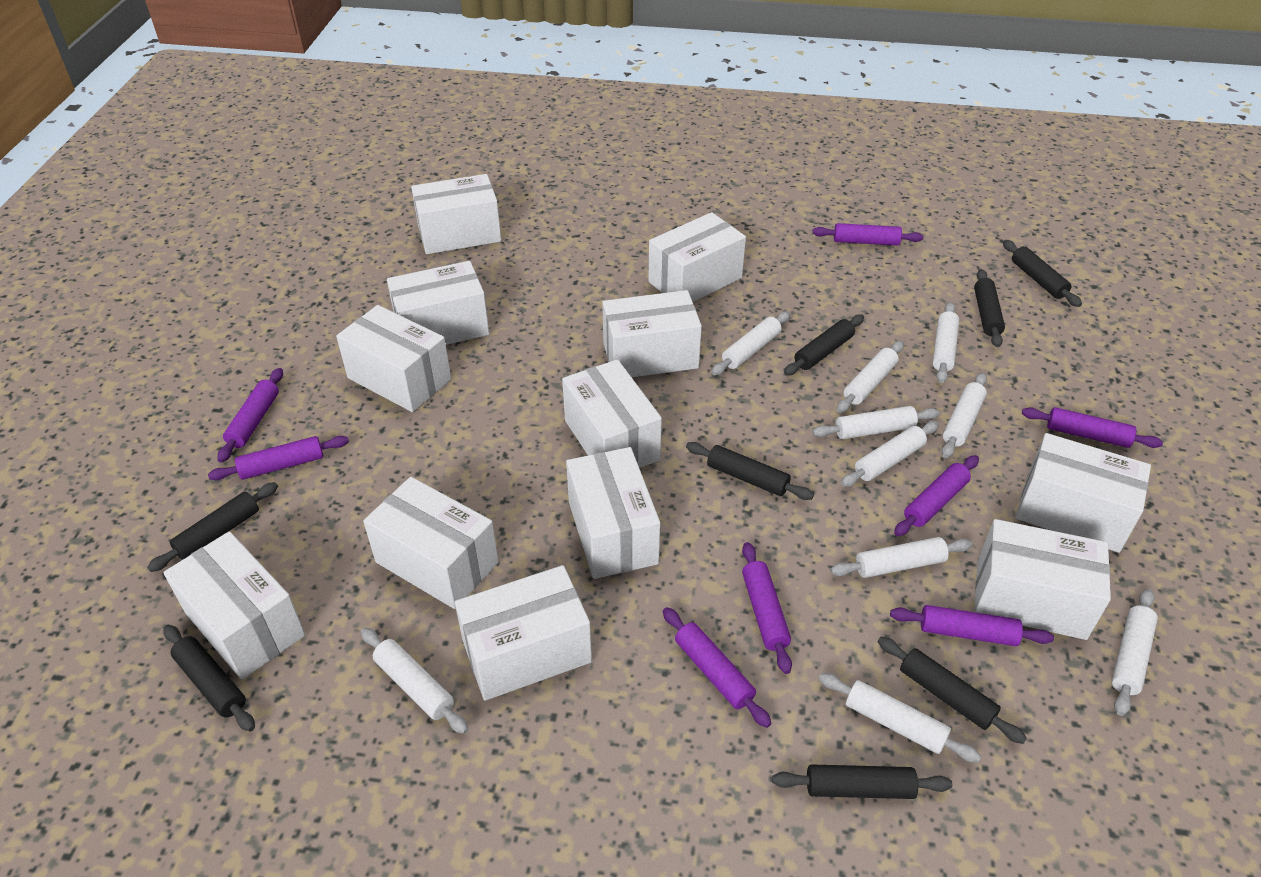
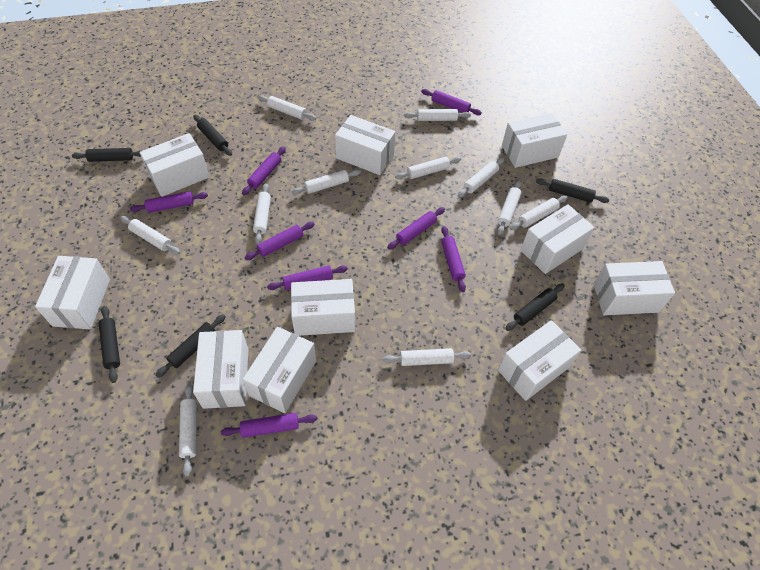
black rolling pin: [147,482,278,572] [163,625,255,731] [686,442,814,500] [772,764,952,799] [784,314,864,376] [877,637,1027,744] [974,269,1005,347] [1003,240,1082,307] = 8 -> [72,148,142,162] [99,306,120,383] [156,314,226,377] [193,115,232,156] [505,284,565,331] [536,178,609,203] = 6
white box: [163,531,305,680] [336,305,451,412] [363,477,499,609] [387,261,489,345] [411,174,501,254] [455,565,592,701] [562,359,662,468] [566,447,660,579] [602,290,702,377] [648,212,746,302] [974,519,1111,640] [1016,433,1151,553] = 12 -> [35,256,110,329] [139,133,210,197] [193,330,248,409] [242,327,316,413] [291,279,355,336] [335,115,395,175] [498,320,581,401] [502,113,567,168] [520,204,595,274] [593,261,675,315] = 10
white rolling pin: [361,627,469,734] [712,311,790,375] [812,406,940,439] [819,673,981,762] [830,537,972,578] [837,341,904,413] [841,421,939,487] [933,302,959,383] [942,373,987,458] [1112,589,1158,716] = 10 -> [120,216,180,254] [179,383,197,477] [253,183,271,244] [258,95,317,120] [291,169,361,194] [383,348,471,366] [395,157,461,179] [404,109,471,121] [458,157,505,198] [497,180,521,235] [510,195,568,230] = 11

